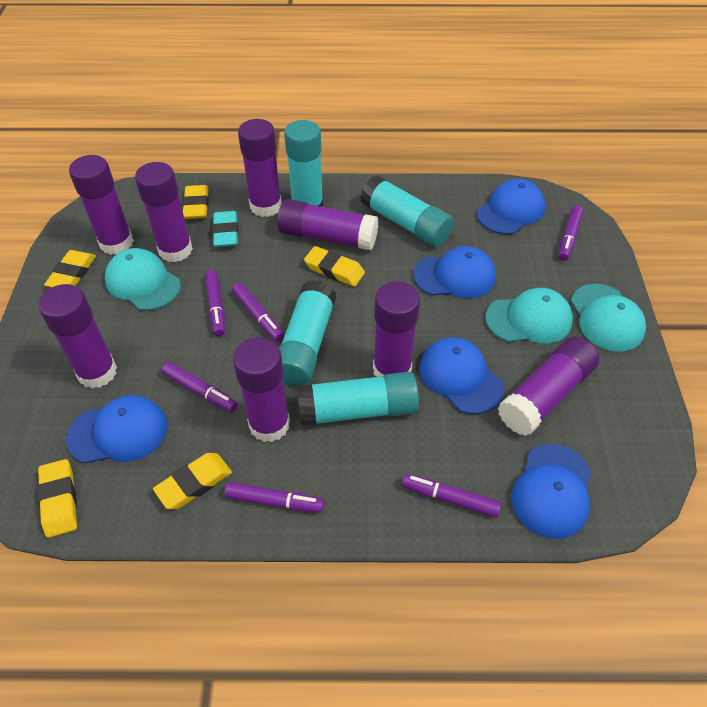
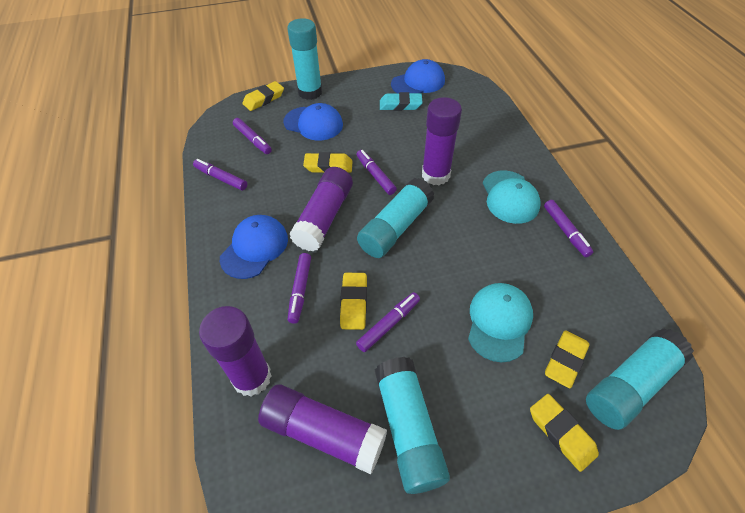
blue cap: [66,395,167,464] [413,246,496,298] [419,337,504,414] [477,179,545,235] [511,444,591,539] = 5 -> [220,215,288,279] [283,103,343,140] [391,59,445,93] = 3
purple glue stick: [38,284,117,389] [69,155,134,255] [135,162,193,262] [233,337,290,442] [238,119,282,217] [277,199,379,250] [373,281,420,377] [498,337,599,436] = 8 -> [199,306,272,397] [258,384,387,474] [289,167,353,252] [422,97,462,185] = 4
turquoise cap: [105,248,181,311] [485,288,573,343] [571,284,646,352] = 3 -> [468,283,533,362] [483,170,541,224] = 2

